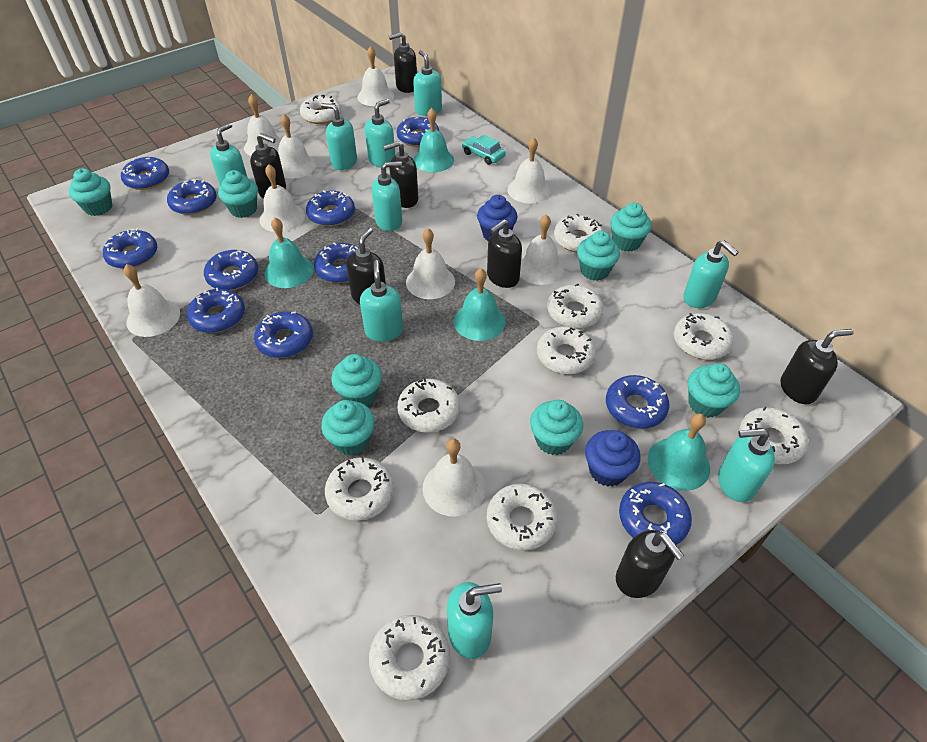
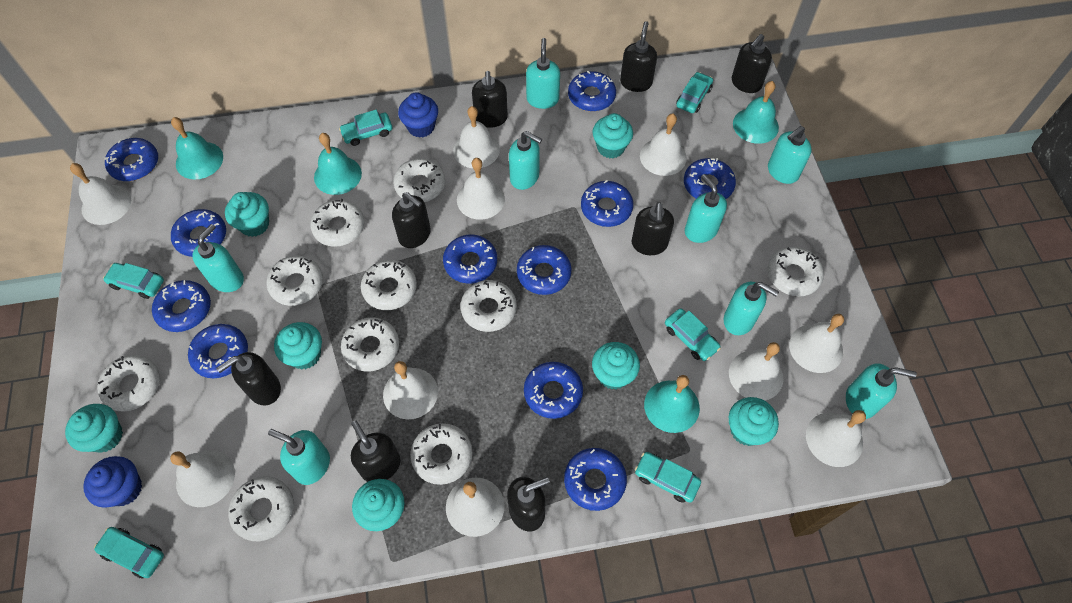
black soap dispenser: [250,133,286,199] [346,228,386,304] [383,141,418,208] [389,32,417,93] [487,219,522,288] [616,530,684,598] [781,329,854,404] = 7 -> [216,352,281,405] [351,420,401,482] [392,192,431,248] [472,71,508,128] [507,477,550,532] [620,21,657,92] [631,202,674,255] [732,34,772,93] = 8
turquoise car: [462,135,506,165] = 1 -> [94,527,164,578] [103,263,164,299] [339,110,392,146] [635,452,701,503] [665,308,721,361] [676,72,713,113] = 6
turquoise cupcake: [68,168,112,216] [218,170,258,218] [321,400,375,455] [331,354,382,406] [530,400,583,455] [577,231,620,281] [610,203,652,252] [688,363,740,418] = 8 -> [65,404,123,453] [225,192,269,237] [274,322,322,369] [352,479,405,531] [592,342,640,389] [593,113,633,158] [729,397,779,446] = 7
turquoise soap dispenser: [210,123,247,186] [321,103,357,170] [360,260,403,342] [365,99,395,168] [372,161,402,231] [413,50,442,116] [447,582,502,659] [683,240,739,308] [718,429,775,502] = 9 -> [192,224,244,292] [268,429,330,485] [509,131,542,190] [526,38,560,109] [685,174,727,243] [724,282,779,335] [768,126,812,184] [846,363,917,419] = 8
white bell: [124,264,180,337] [244,94,281,156] [259,164,305,232] [278,114,316,178] [357,46,394,106] [406,228,455,299] [423,439,486,517] [507,137,551,204] [520,214,564,285] = 9 -> [70,163,131,225] [170,450,235,507] [383,361,438,419] [446,478,505,537] [453,106,500,168] [457,158,505,220] [640,113,687,176] [729,342,783,401] [789,314,844,373] [806,410,866,467] = 10

